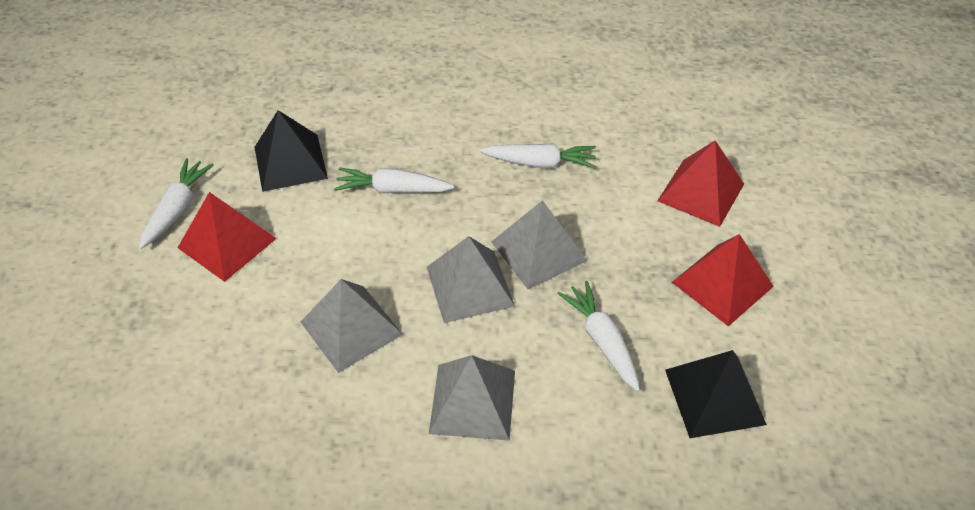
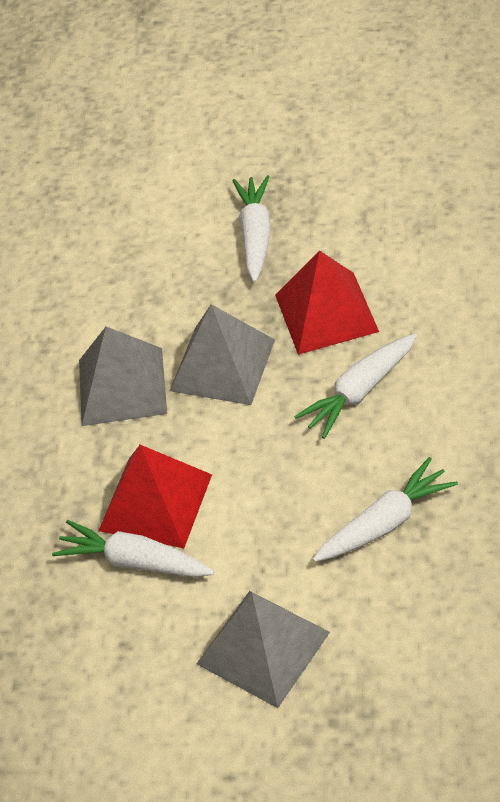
black pyramid: [255,110,328,192] [665,350,767,438] = 2 -> none = 0
grey pyramid: [301,279,403,373] [427,236,515,323] [429,355,515,441] [491,200,587,289] = 4 -> [79,326,167,426] [170,304,275,405] [197,591,330,708] = 3
red pyramid: [178,192,277,282] [657,141,744,227] [672,234,774,326] = 3 -> [99,445,212,548] [275,251,379,355] = 2

